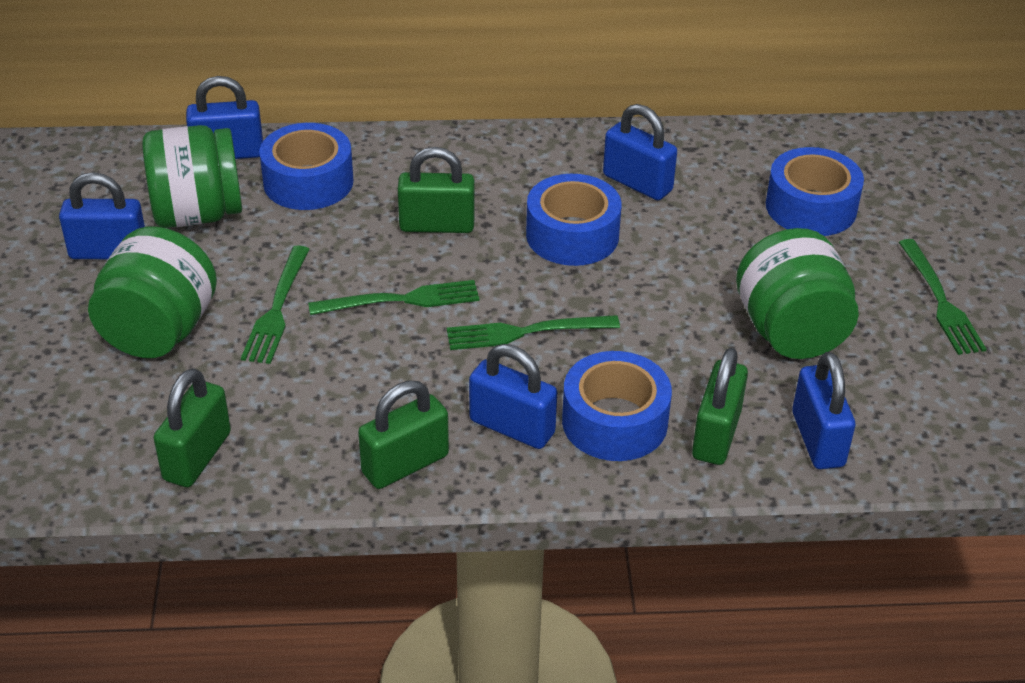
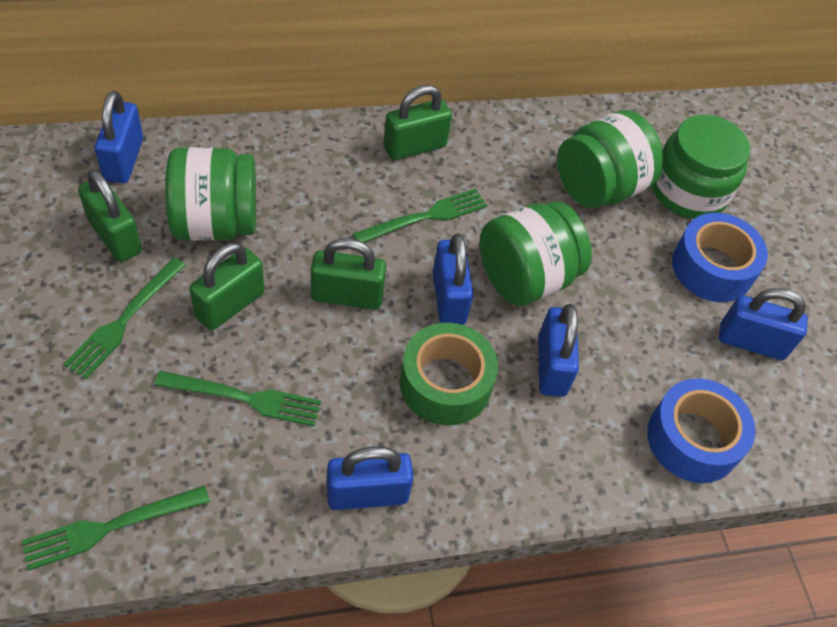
blue tape: [259,123,354,210] [526,174,622,266] [562,351,672,461] [766,147,864,236] = 4 -> [647,378,756,483] [672,213,768,302] = 2
green jar: [88,227,217,358] [142,125,242,228] [736,228,859,359] = 3 -> [165,147,256,241] [479,201,592,306] [557,110,663,208] [652,115,751,219] = 4
green tape: none = 0 -> [400,323,498,425] = 1

